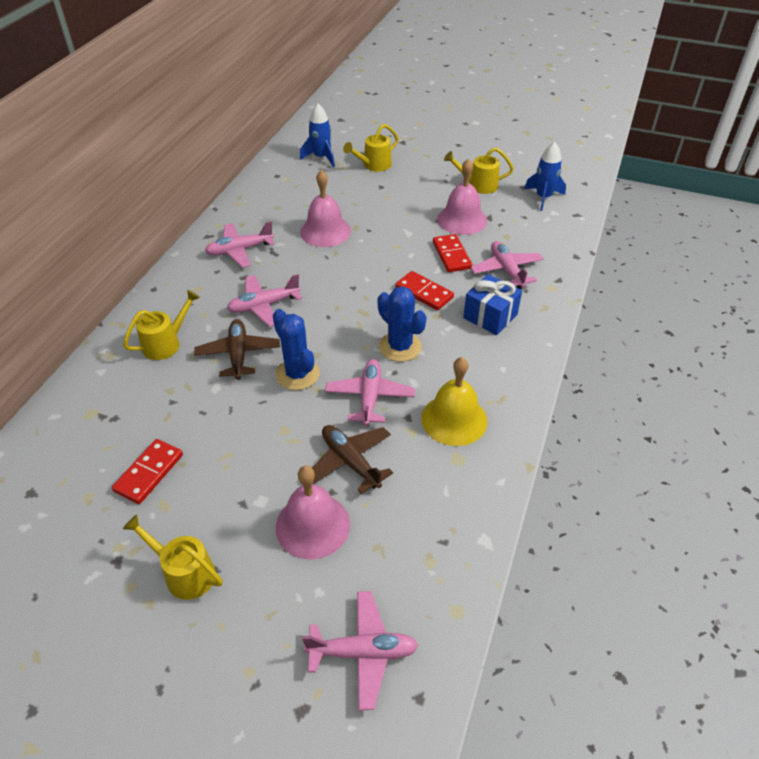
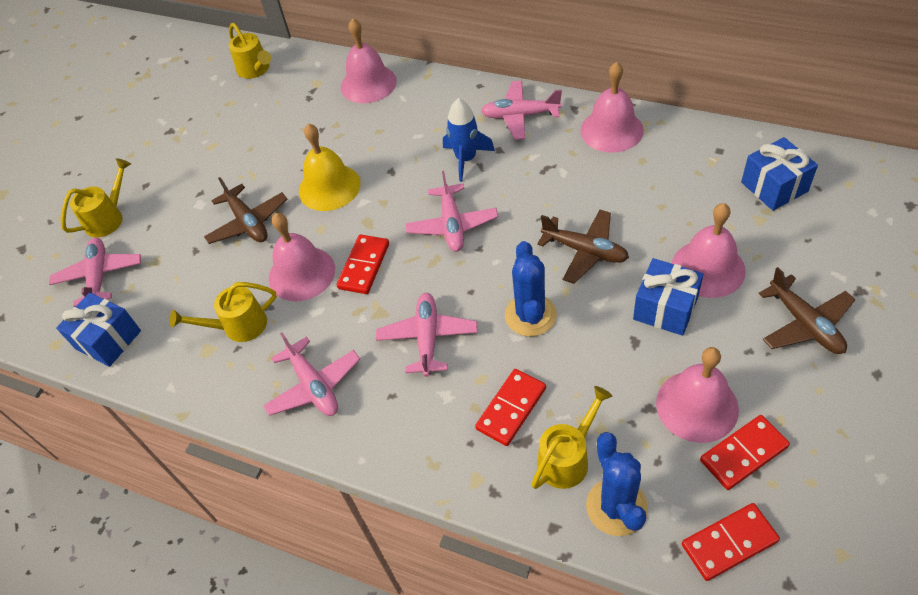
blue gift: [463,274,522,335] = 1 -> [56,292,141,367] [633,258,704,336] [741,137,818,211] = 3
blue rocket: [300,103,335,167] [524,142,566,211] = 2 -> [443,98,495,182] = 1
brown plane: [194,319,280,380] [312,425,393,494] = 2 -> [204,177,287,244] [537,210,629,284] [758,267,856,354] = 3
pink bell: [276,466,350,560] [300,170,351,247] [437,158,487,235] = 3 -> [269,213,335,301] [341,18,397,103] [581,62,644,153] [656,347,739,443] [672,203,746,298] = 5
red domino: [112,439,183,504] [396,271,454,310] [433,234,472,272] = 3 -> [337,234,389,294] [475,369,546,446] [682,503,780,581] [700,415,790,490] = 4

